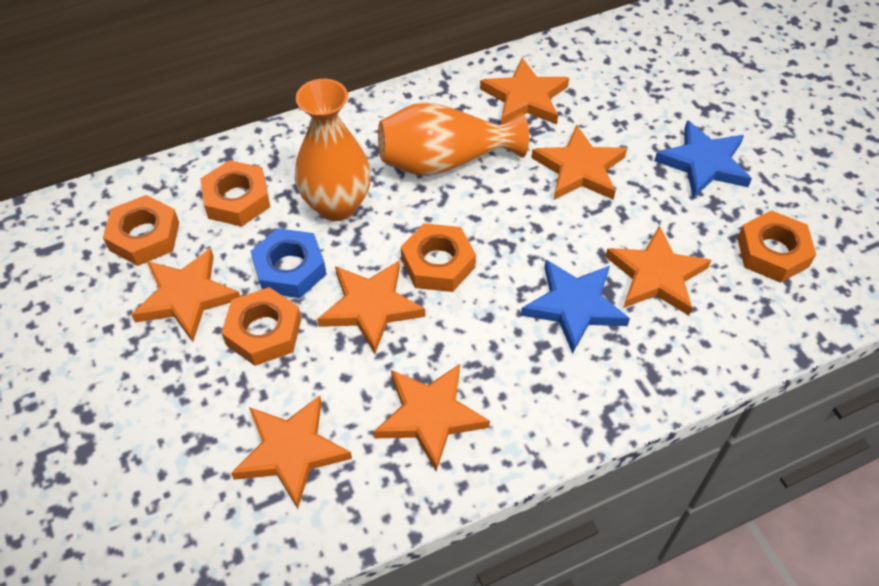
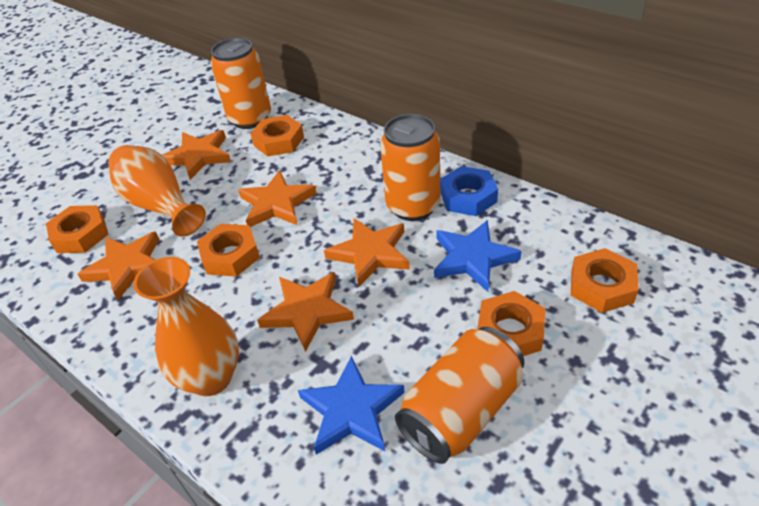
orange can: none = 0 -> [211,38,271,129] [380,114,440,221] [395,327,525,464] = 3
orange star: [131,248,240,342] [231,395,352,509] [317,261,425,354] [374,364,490,471] [480,58,569,125] [531,125,627,200] [605,225,711,315] = 7 -> [77,231,159,300] [162,130,231,180] [238,170,317,227] [257,272,354,352] [324,218,410,288] = 5

